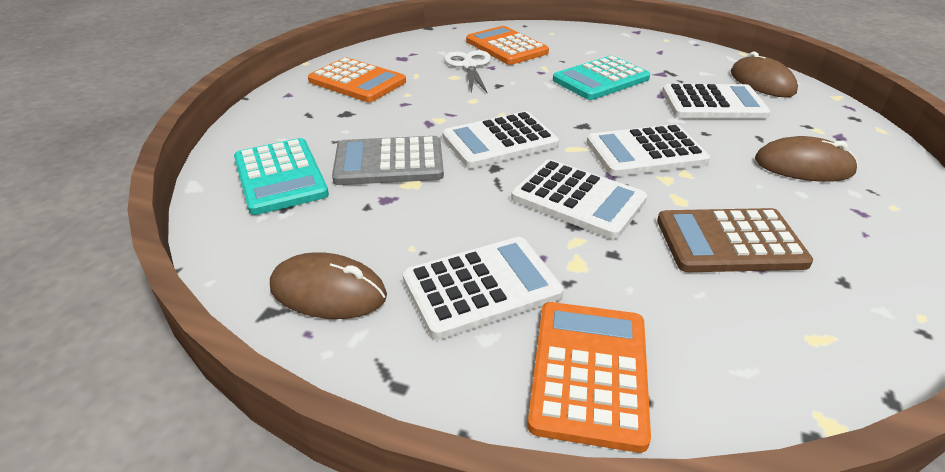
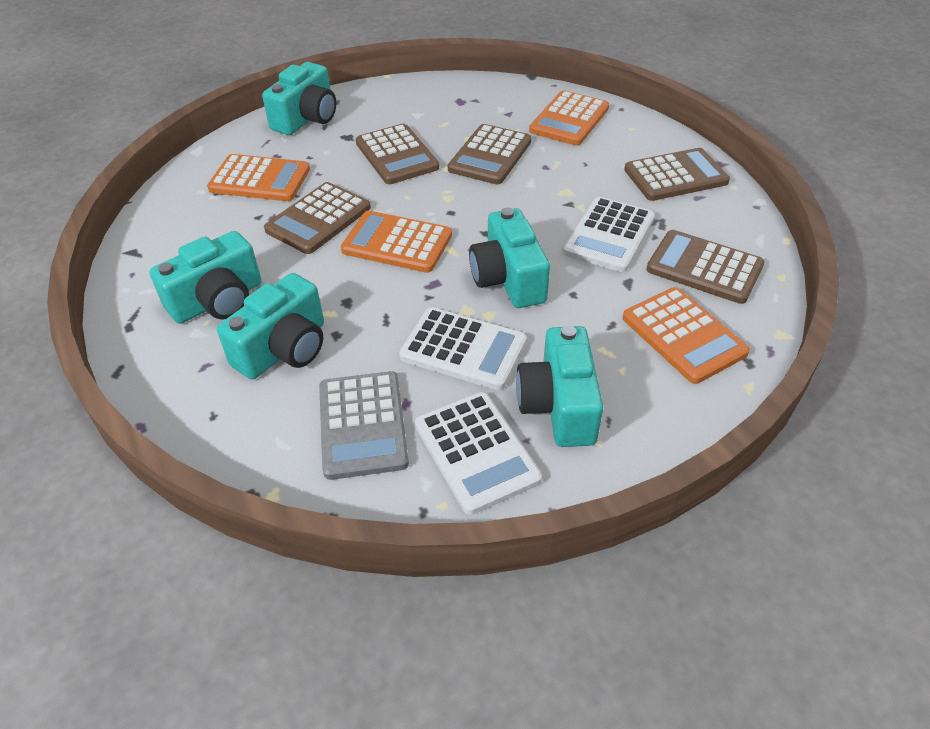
brown calculator: [657,208,813,272] = 1 -> [264,182,371,254] [356,124,439,184] [448,124,531,184] [624,148,730,201] [646,230,765,304] = 5
brown mouse: [270,252,387,319] [731,52,798,97] [755,136,858,182] = 3 -> none = 0
orange calculator: [308,57,406,102] [466,26,549,65] [528,302,651,453] = 3 -> [207,154,310,201] [341,210,452,273] [529,90,609,146] [623,287,750,384] = 4
turquoise calculator: [234,138,329,215] [553,56,650,100] = 2 -> none = 0
turquoise camera: none = 0 -> [150,231,261,324] [217,273,324,379] [262,62,336,135] [469,208,550,308] [516,325,603,447] = 5
white calculator: [403,237,564,340] [442,111,559,168] [511,159,647,239] [587,124,710,176] [662,84,770,119] = 5 -> [399,307,527,390] [415,392,542,515] [563,197,655,272] = 3
white scissors: [444,50,491,94] = 1 -> none = 0

